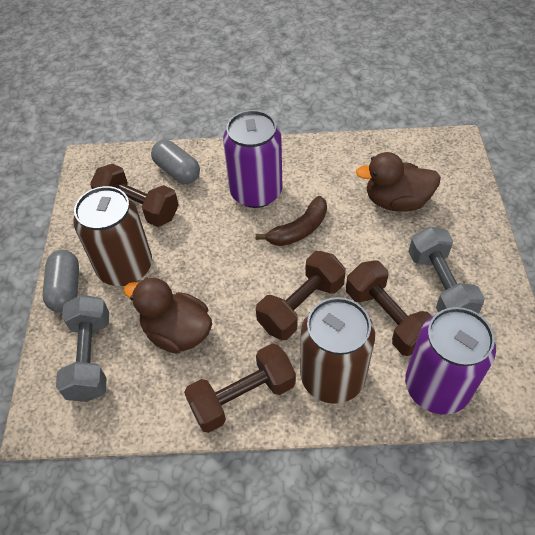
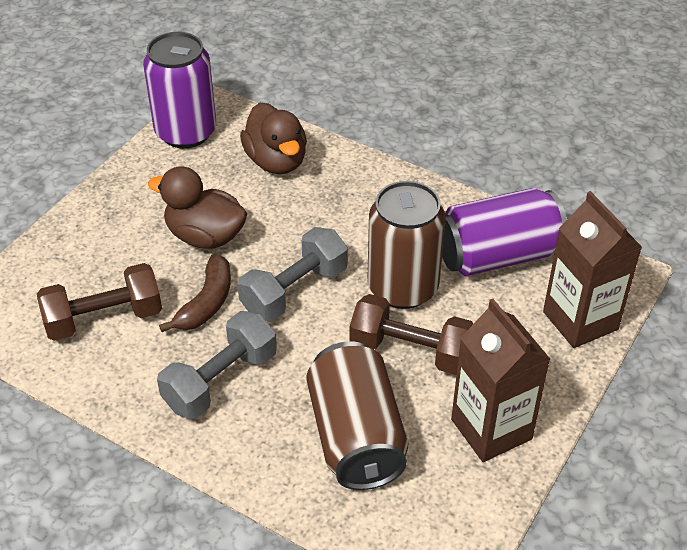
brown carton: none = 0 -> [451,299,550,462] [543,191,642,348] = 2
brown dumbbell: [90,164,179,227] [184,343,296,433] [256,251,346,340] [346,260,432,356] = 4 -> [37,263,162,341] [350,294,474,375] = 2
grey capsule: [43,250,79,312] [151,140,200,184] = 2 -> none = 0

